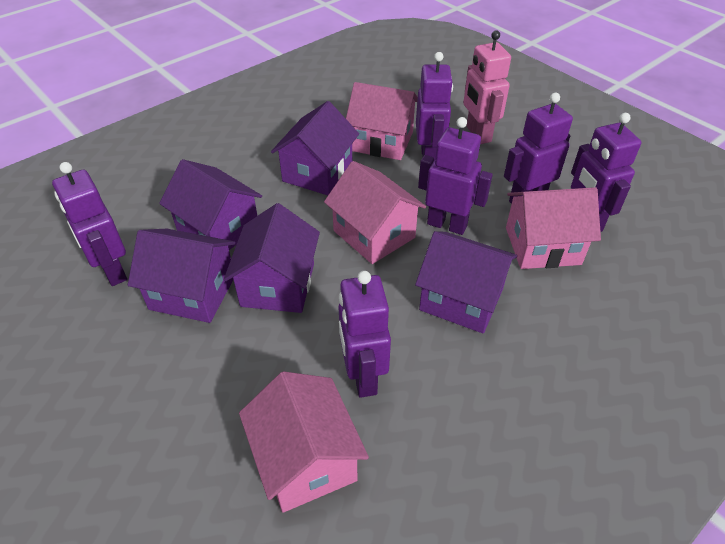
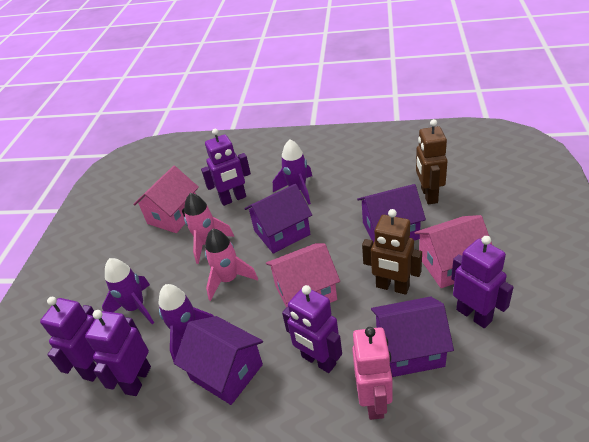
brown robot: none = 0 -> [362,209,422,295] [416,119,448,204] = 2
pink house: [239,371,369,513] [324,161,426,264] [346,82,418,160] [506,187,601,269] = 4 -> [133,166,199,233] [266,243,340,308] [414,215,492,288] = 3
pink rocket: none = 0 -> [184,193,234,264] [205,228,258,301] = 2
purple house: [128,229,235,323] [159,159,262,250] [224,203,320,313] [271,101,359,195] [415,231,517,334] = 5 -> [174,316,263,405] [244,184,312,254] [357,184,426,243] [371,296,454,377] = 4
purple robot: [52,162,127,286] [339,271,391,398] [416,52,453,160] [418,117,493,235] [504,93,573,204] [571,113,641,232] = 6 -> [40,297,97,382] [85,310,151,396] [201,129,251,206] [282,285,342,373] [451,236,514,328] = 5
purple rocket: none = 0 -> [102,258,154,324] [159,284,214,362] [273,139,312,205] = 3

